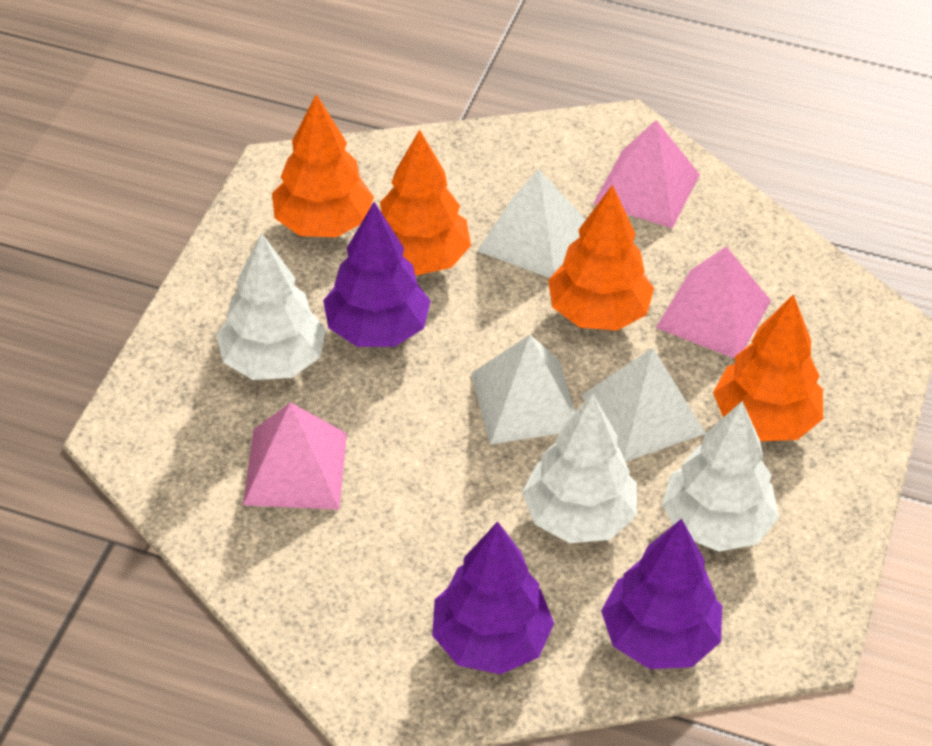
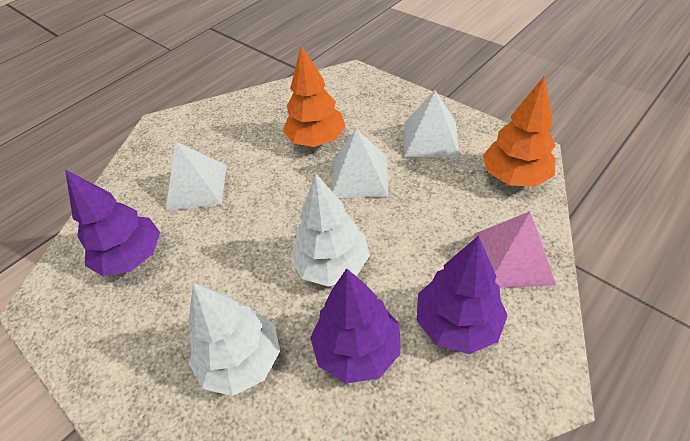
orange tree: [272,94,374,237] [380,130,471,276] [548,185,654,331] [713,294,823,441] = 4 -> [283,45,346,147] [483,76,556,187] = 2
pink pyramid: [243,402,347,510] [593,120,700,229] [656,246,771,359] = 3 -> [474,211,556,288] = 1
white tree: [216,233,326,380] [522,394,637,543] [662,401,779,552] = 3 -> [188,283,280,396] [290,174,370,287] = 2

